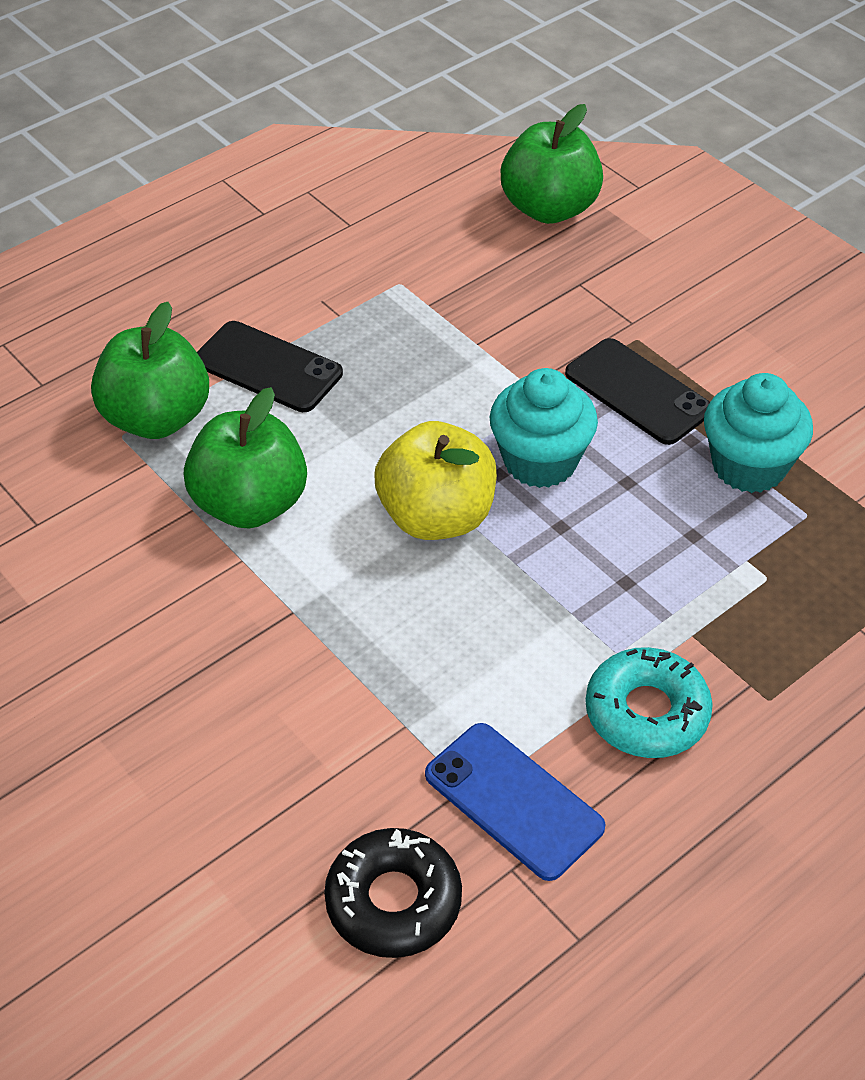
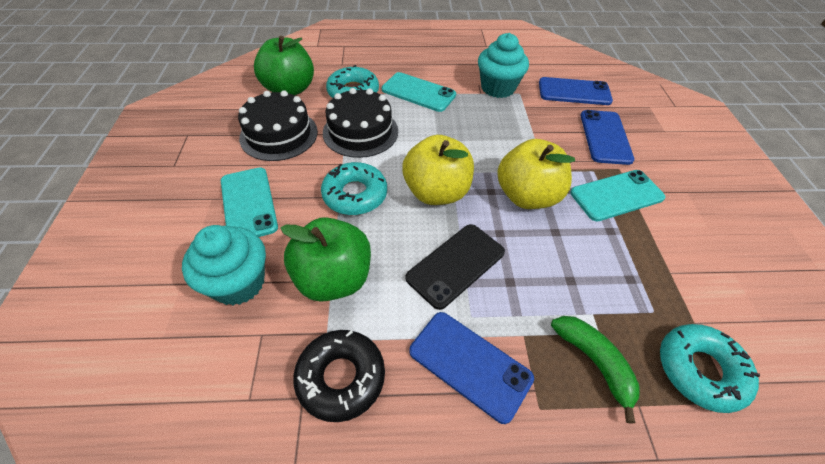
black cake: none = 0 -> [238,90,318,161] [323,88,398,158] = 2
black phone: [197,321,343,412] [565,338,710,445] = 2 -> [406,224,505,310] = 1
blue phone: [425,723,605,881] = 1 -> [409,312,534,424] [539,77,613,105] [581,110,634,165] = 3
green apple: [91,302,209,439] [184,387,307,529] [501,104,603,224] = 3 -> [254,36,314,95] [281,217,371,302] = 2
green banana: none = 0 -> [551,316,639,424] = 1
turquoise donut: [585,647,713,758] = 1 -> [321,162,387,215] [326,65,379,98] [660,324,760,413] = 3
turquoise phone: none = 0 -> [221,168,278,237] [382,72,456,112] [570,170,665,221] = 3
yellow apple: [374,421,497,540] = 1 -> [402,135,474,205] [497,139,575,209] = 2

